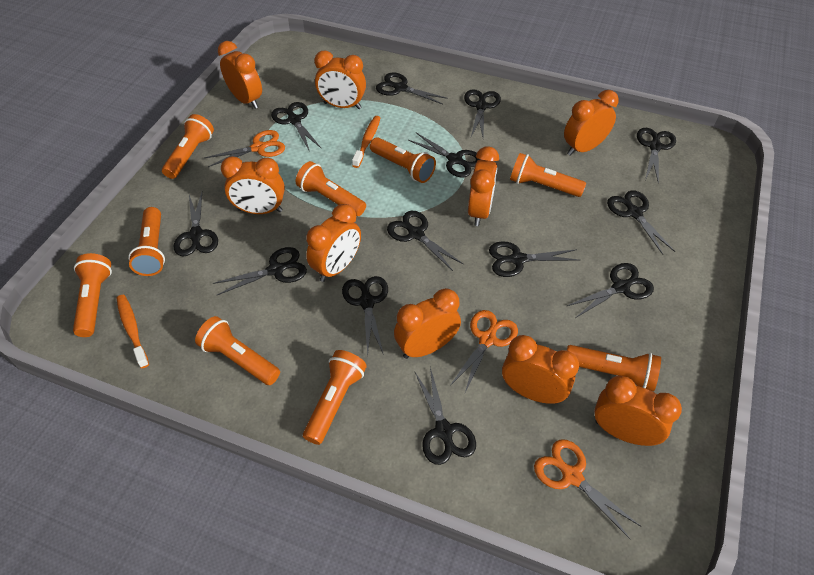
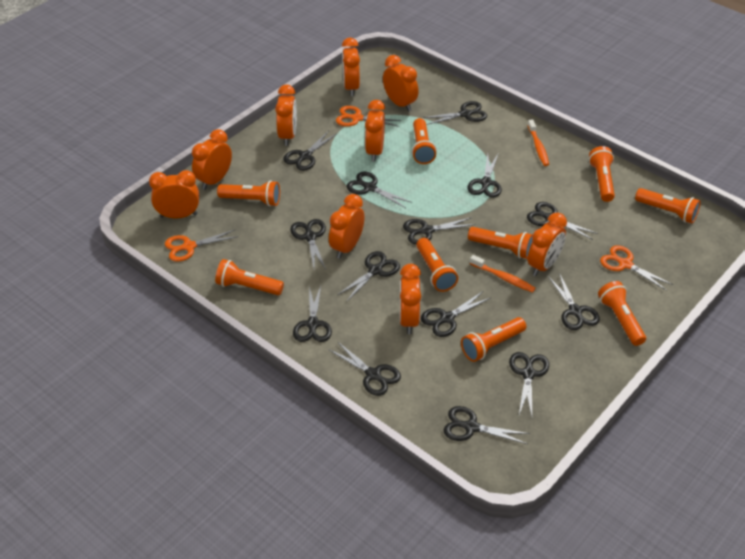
black scissors: [174,192,218,257] [213,247,307,295] [271,102,322,152] [342,276,388,356] [376,72,448,105] [387,211,463,271] [408,133,482,178] [414,367,476,465] [464,89,501,137] [489,241,579,277] [567,263,654,318] [607,190,675,255] [637,128,676,184] = 13 -> [283,130,337,171] [290,219,326,269] [293,286,332,342] [328,341,401,396] [337,251,400,302] [346,172,412,208] [403,217,475,244] [421,291,492,337] [422,101,487,125] [444,406,530,444] [467,154,502,198] [509,352,549,416] [527,202,598,240] [548,273,600,330] = 14

